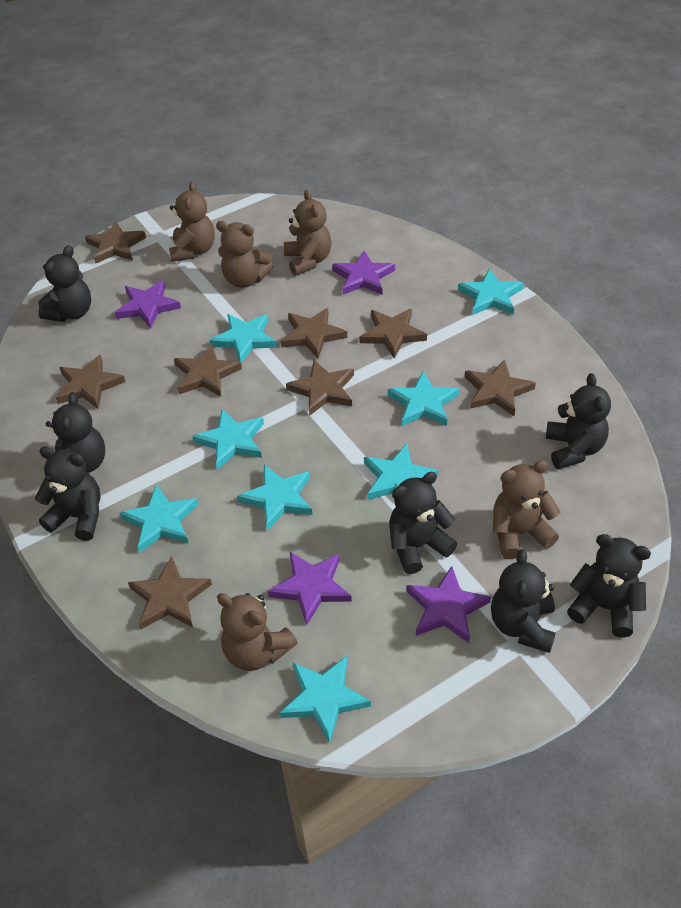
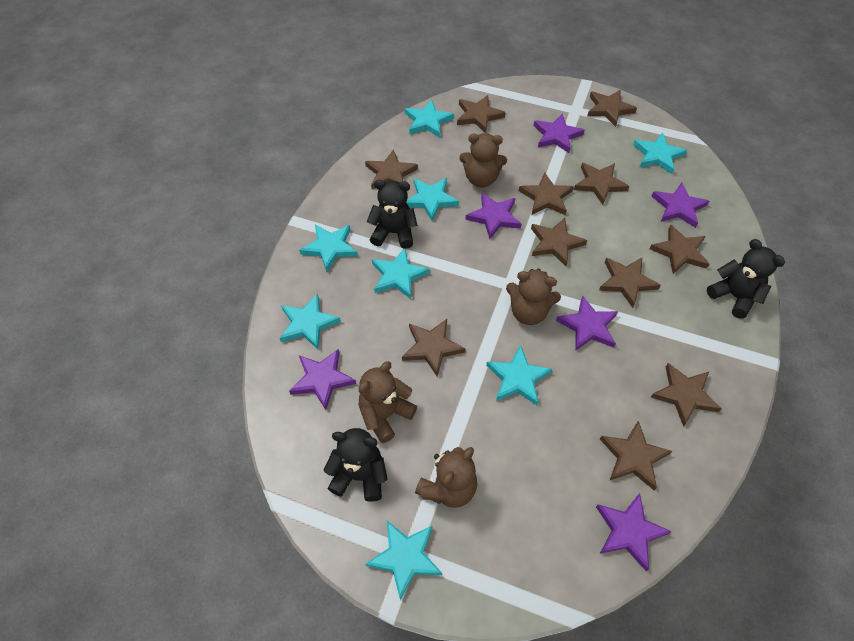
black teddy bear: [35,446,101,541] [38,245,91,322] [46,392,105,473] [389,472,457,574] [491,549,556,653] [546,373,611,469] [567,534,651,638] = 7 -> [324,428,388,502] [367,180,418,249] [707,239,785,319] = 3
brown star: [56,355,125,409] [85,221,146,264] [128,556,212,630] [174,344,242,397] [281,308,347,358] [286,360,354,416] [359,308,427,359] [465,359,536,416] = 8 -> [365,149,418,189] [402,319,466,377] [457,95,506,133] [519,173,574,215] [531,218,587,266] [574,163,629,205] [587,90,637,127] [599,258,661,308] [600,421,672,490] [650,225,710,274] [651,363,722,427] = 11
brown teddy bear: [169,181,215,262] [216,221,273,288] [217,593,298,671] [284,190,331,276] [493,460,560,559] = 5 -> [359,361,417,443] [415,447,477,508] [460,133,507,188] [506,269,561,325] = 4
purple star: [115,280,181,329] [268,551,352,625] [332,250,395,295] [406,566,491,643] = 4 -> [289,349,356,410] [465,193,522,239] [533,114,585,153] [556,296,618,351] [596,493,672,571] [651,183,709,228] = 6

